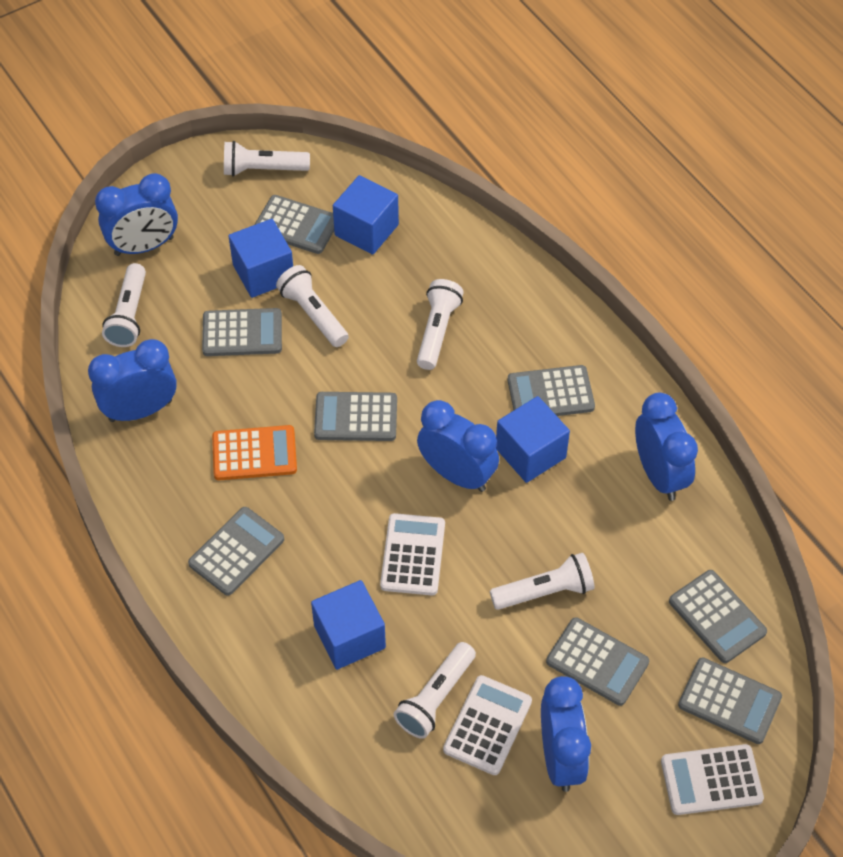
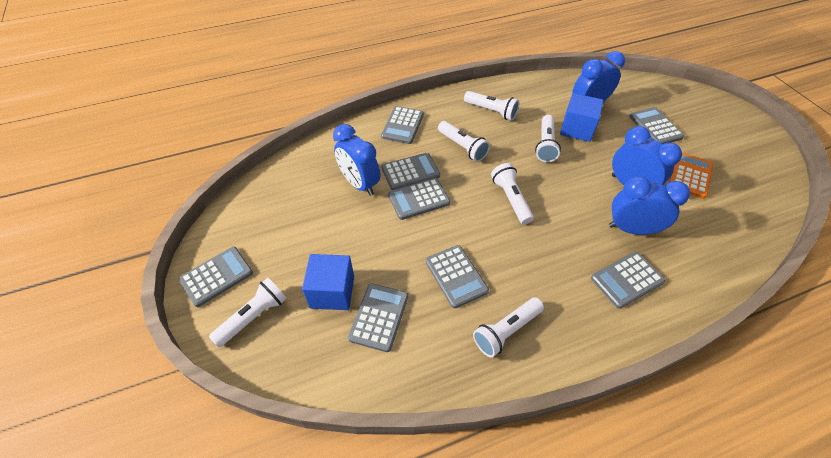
blue clock: [88,339,177,422] [95,173,178,256] [417,400,499,492] [541,676,591,792] [635,393,698,501] = 5 -> [333,124,380,196] [573,51,625,102] [609,176,690,235] [612,126,682,185] = 4
blue cube: [229,219,293,298] [311,580,386,670] [333,175,399,255] [496,396,570,483] = 4 -> [302,254,354,310] [560,93,604,142] = 2
white calculator: [380,513,445,595] [443,675,532,775] [661,744,764,815] = 3 -> none = 0

